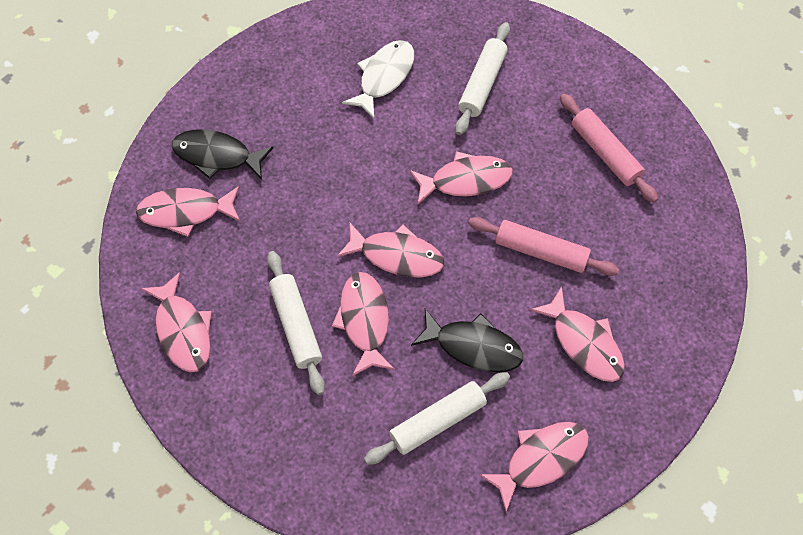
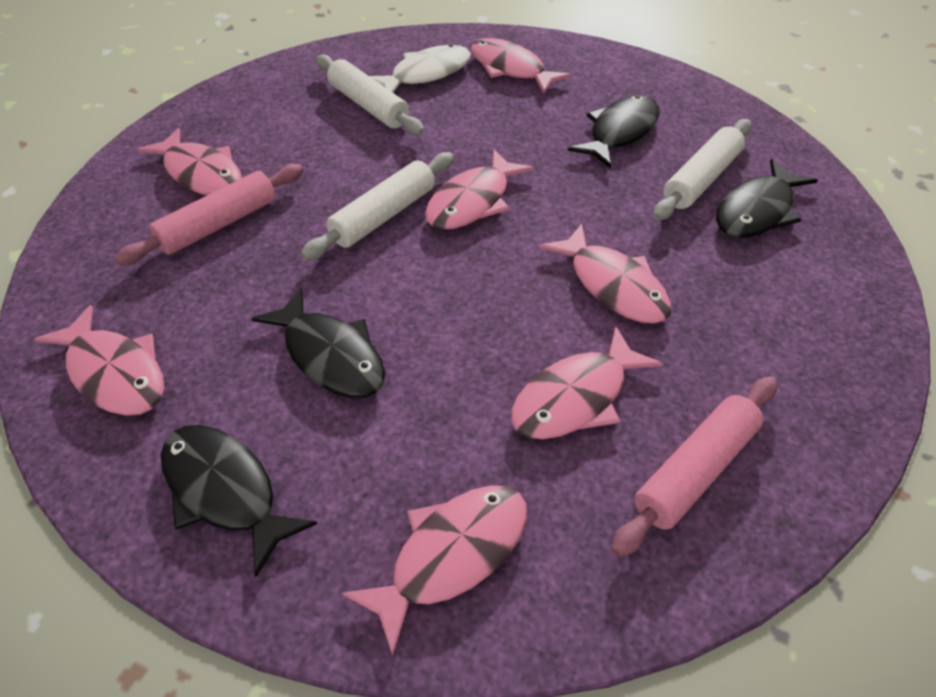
black fish: [172,129,274,180] [411,309,523,372] = 2 -> [161,425,317,577] [251,288,385,398] [567,95,659,168] [716,159,818,237] = 4

